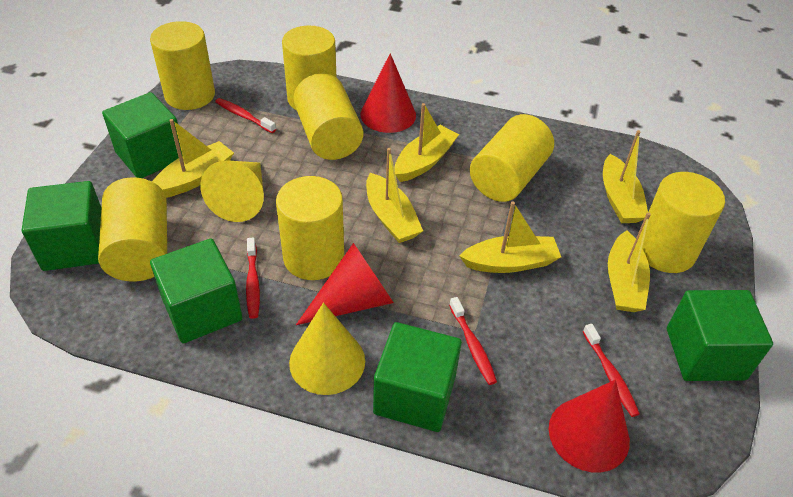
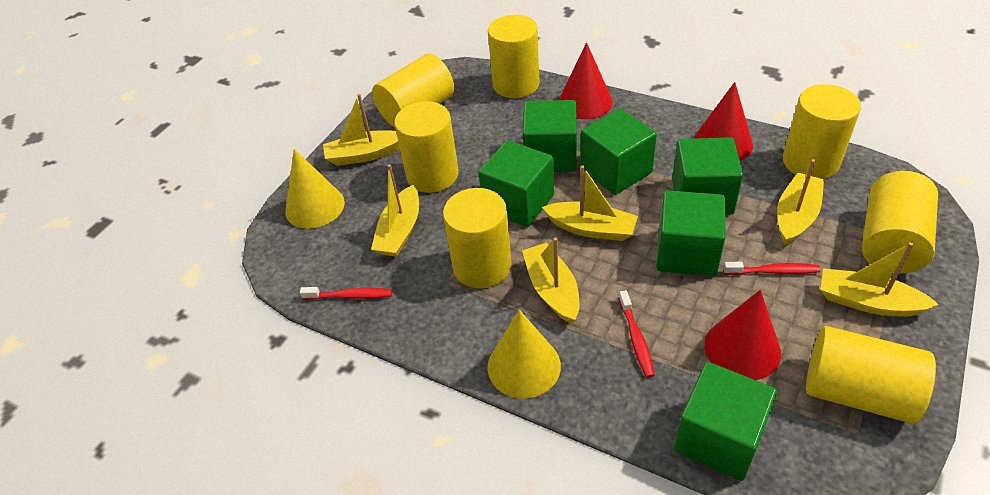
green cube: [22,181,101,271] [102,92,182,178] [150,239,243,343] [373,322,462,432] [667,290,773,381] = 5 -> [478,140,554,227] [523,100,577,172] [580,108,657,195] [656,190,726,276] [672,137,743,215] [674,362,777,481] = 6
red toothbrush: [215,98,276,133] [246,238,260,319] [449,297,497,385] [583,324,640,417] = 4 -> [300,287,392,300] [619,290,655,378] [723,262,820,275] = 3

